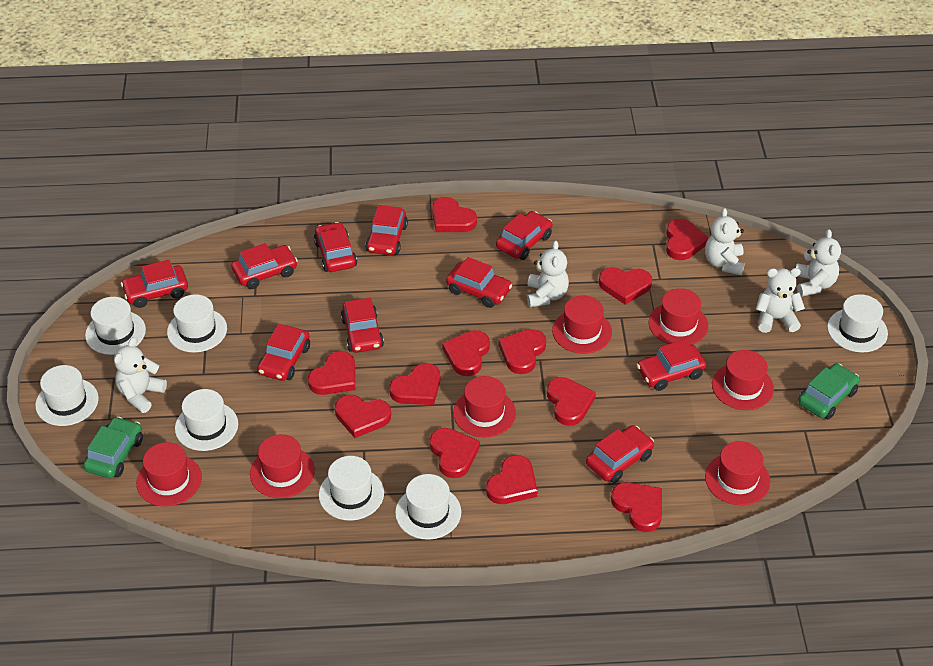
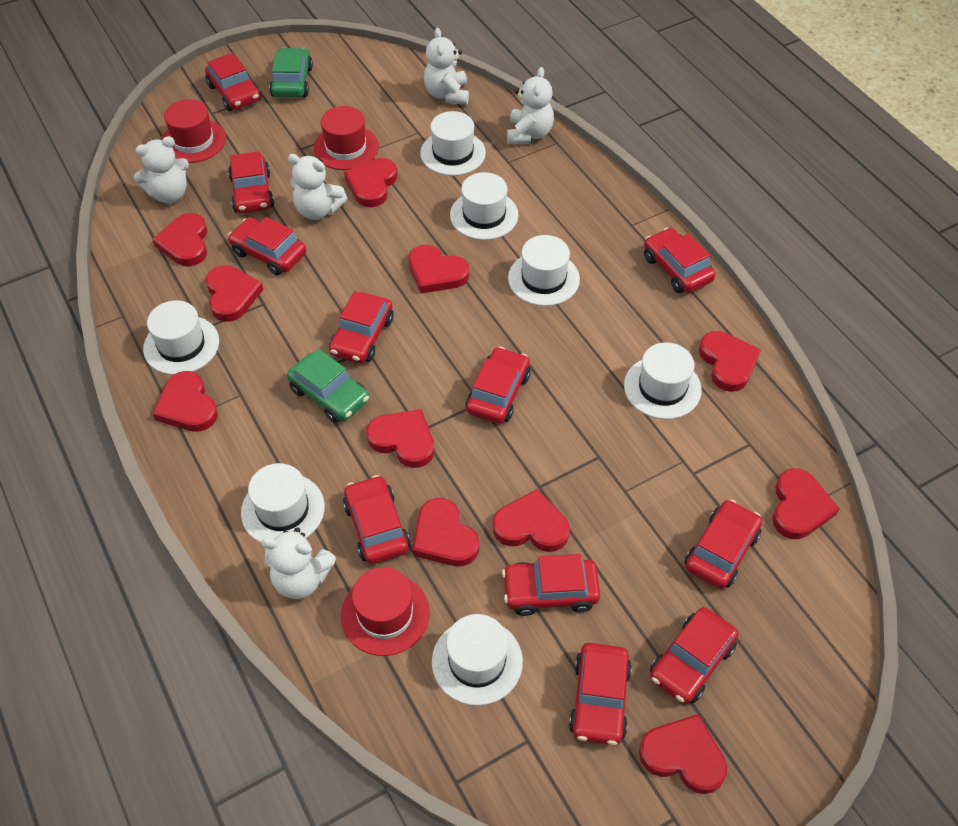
red car: [121,260,188,308] [231,243,298,289] [257,324,310,381] [314,222,357,272] [341,298,384,353] [365,205,408,255] [446,257,512,308] [496,211,552,260] [586,425,654,483] [637,339,707,391] = 10 -> [205,53,261,111] [228,151,274,213] [228,217,306,275] [329,291,393,363] [343,475,410,564] [466,347,531,423] [502,554,600,616] [569,643,632,745] [644,228,716,293] [650,607,739,704] [685,499,762,589] = 11
red hat: [136,442,202,506] [250,434,315,498] [453,376,516,437] [552,296,612,354] [649,288,708,345] [705,441,770,505] [712,350,774,410] = 7 -> [161,99,226,163] [313,106,379,170] [341,567,430,656] = 3
red heart: [308,351,355,395] [335,395,391,438] [389,363,440,405] [430,428,480,478] [432,197,477,232] [442,330,490,376] [486,455,537,504] [499,329,546,374] [547,377,596,426] [599,267,652,305] [611,482,662,532] [666,219,709,260] = 12 -> [152,213,208,267] [153,371,218,432] [206,265,264,322] [344,158,397,207] [366,409,434,468] [408,245,469,294] [412,498,479,566] [493,489,570,552] [639,714,727,794] [699,331,761,392] [772,468,840,539] = 11

